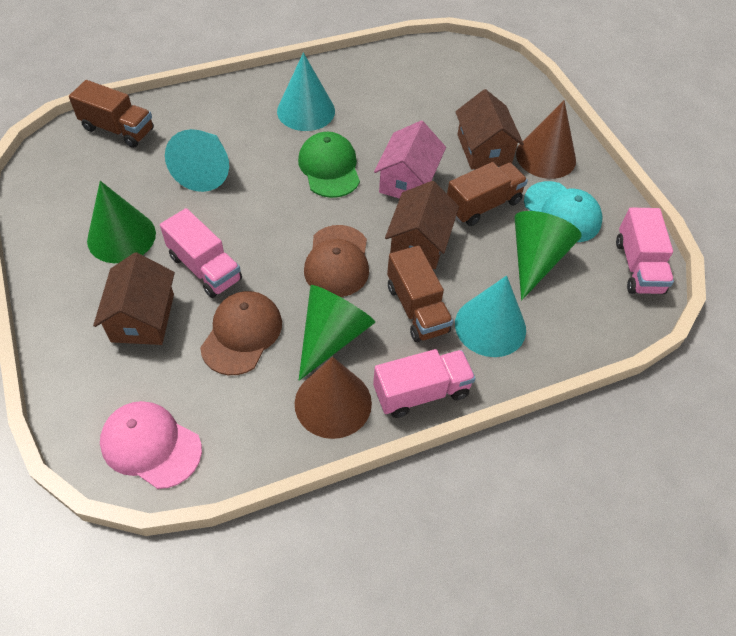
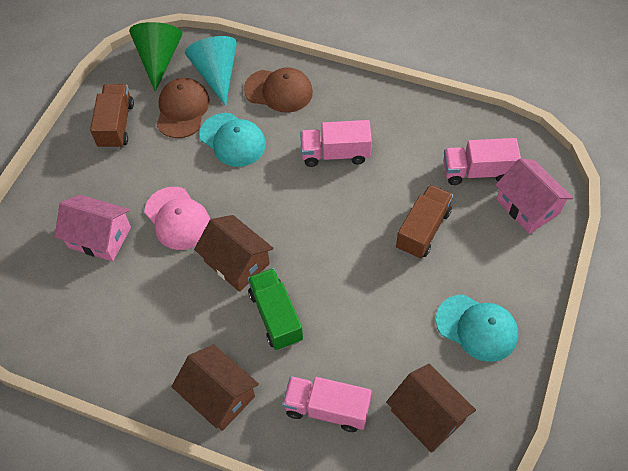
brown cone: [295,357,372,439] [516,100,576,179] = 2 -> none = 0
brown truck: [69,80,154,148] [387,245,453,342] [447,162,528,226] = 3 -> [90,84,134,149] [396,184,453,259] = 2
green cap: [298,132,360,198] = 1 -> none = 0
green cone: [87,181,156,263] [298,285,375,381] [515,211,582,300] = 3 -> [129,22,182,92] = 1
green truck: none = 0 -> [248,268,303,350] = 1
pink house: [374,121,446,199] = 1 -> [55,195,131,261] [495,158,573,234] = 2
turquoise cap: [524,181,602,242] = 1 -> [199,113,266,167] [436,294,518,362] = 2
turquoise cone: [165,129,229,192] [277,52,335,131] [455,276,526,357] = 3 -> [185,36,237,106] = 1

